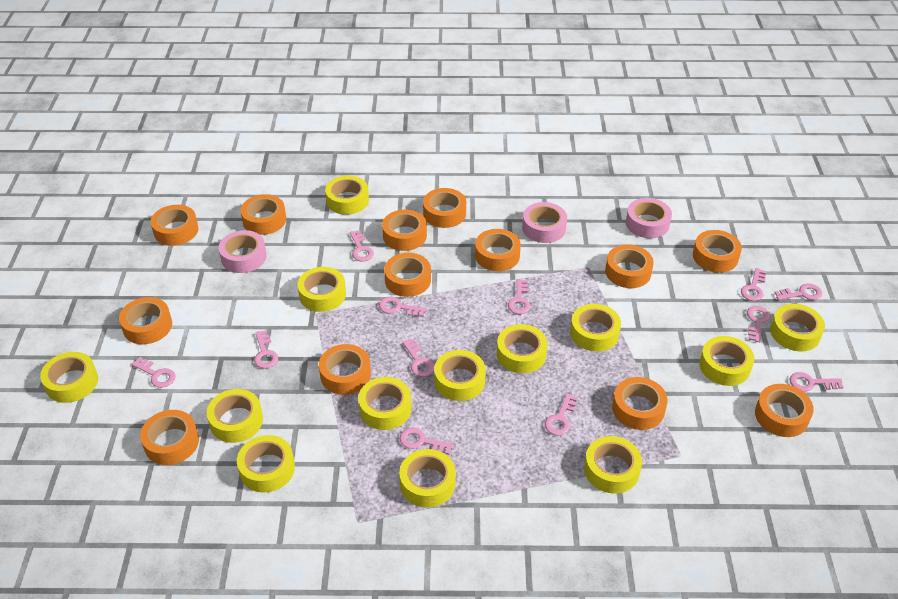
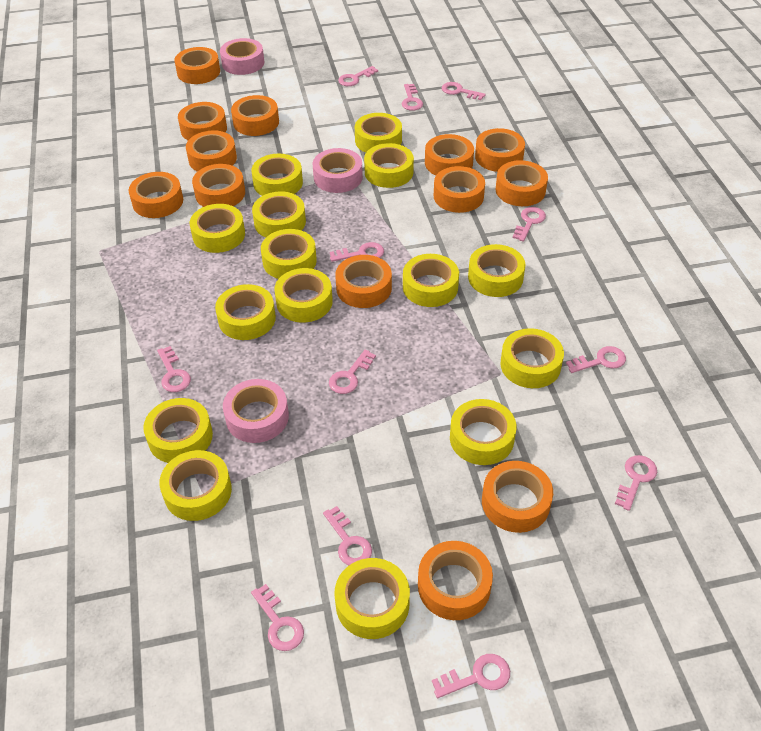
yellow tape: [40,352,98,403] [207,389,263,443] [237,435,295,493] [297,267,346,312] [325,176,369,215] [358,377,412,430] [399,449,456,507] [434,350,486,401] [497,324,547,373] [570,304,621,352] [584,436,642,494] [699,336,754,386] [770,304,825,352] = 13 -> [143,398,213,463] [159,450,232,521] [190,204,245,253] [215,284,276,340] [251,154,303,196] [252,192,306,238] [261,229,317,279] [274,268,333,323] [334,558,410,639] [355,113,402,153] [364,143,414,188] [403,254,459,307] [450,399,516,465] [468,244,525,297] [500,328,564,388] = 15

